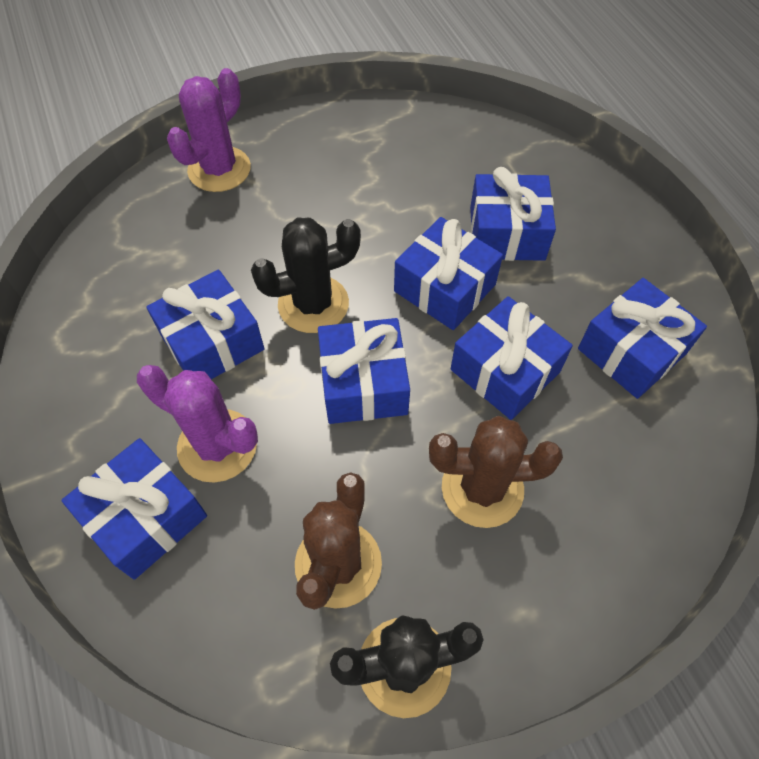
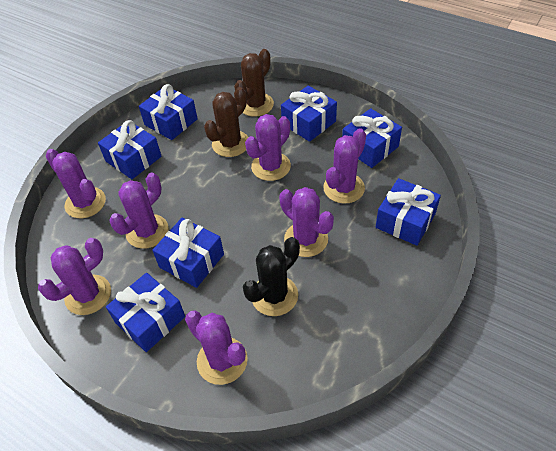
black cactus: [251,218,361,333] [330,615,483,718] = 2 -> [243,237,300,316] = 1
purple cactus: [137,365,258,482] [167,68,251,192] = 2 -> [38,238,111,315] [46,149,106,218] [109,173,169,249] [185,311,248,385] [245,114,291,181] [279,187,334,257] [323,128,366,204] = 7

